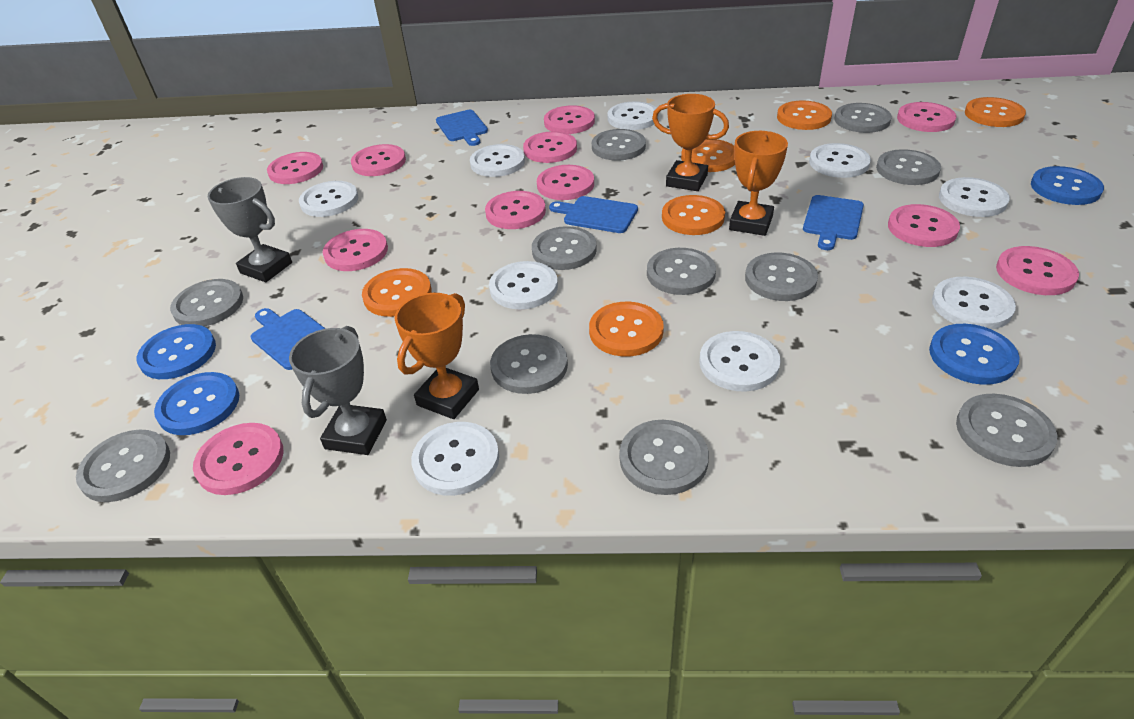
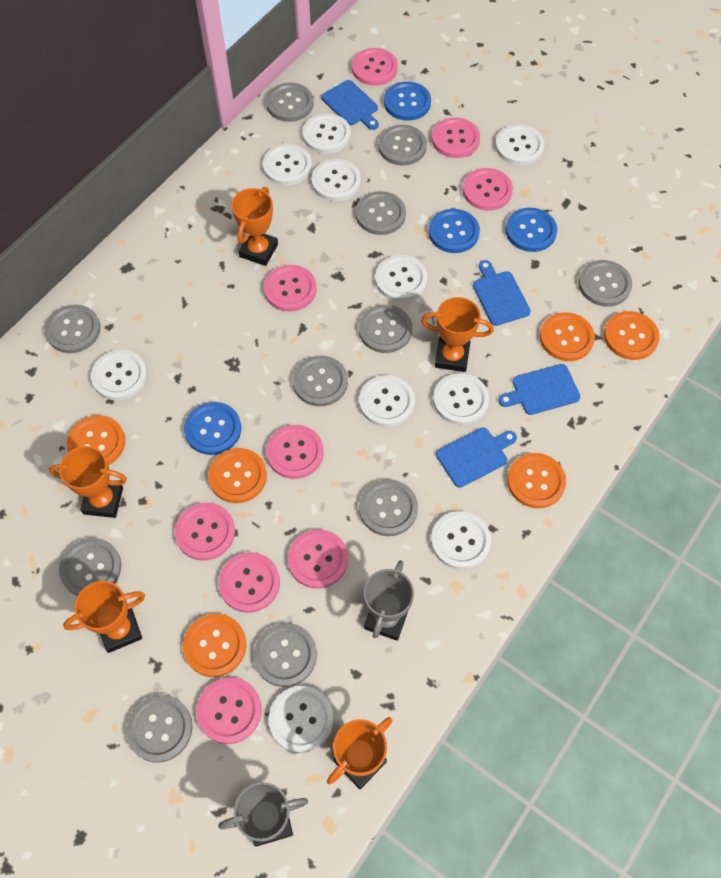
orange trophy: [395,293,479,419] [652,94,729,191] [729,131,788,236] = 3 -> [49,446,127,518] [63,581,145,653] [231,187,278,266] [327,717,393,789] [421,297,494,372] = 5
pink button: [193,423,283,495] [267,152,323,184] [323,229,388,271] [351,144,406,176] [485,191,546,229] [523,131,577,163] [537,165,594,200] [544,105,595,134] [888,204,960,247] [897,102,957,132] [996,246,1079,295] = 11 -> [175,502,235,561] [196,677,262,744] [219,552,280,613] [264,265,317,312] [266,425,324,479] [288,529,348,589] [352,48,398,86] [432,118,480,158] [463,168,513,211] = 9
white button: [299,181,358,217] [411,422,499,496] [470,144,525,177] [489,261,558,309] [607,101,659,130] [700,331,781,392] [809,143,871,178] [932,277,1016,330] [939,177,1010,217] = 9 -> [91,350,147,400] [263,144,312,186] [269,686,334,753] [303,113,351,154] [311,159,361,201] [359,375,415,427] [375,255,428,301] [431,511,491,569] [433,373,489,425] [495,124,544,165] = 10

